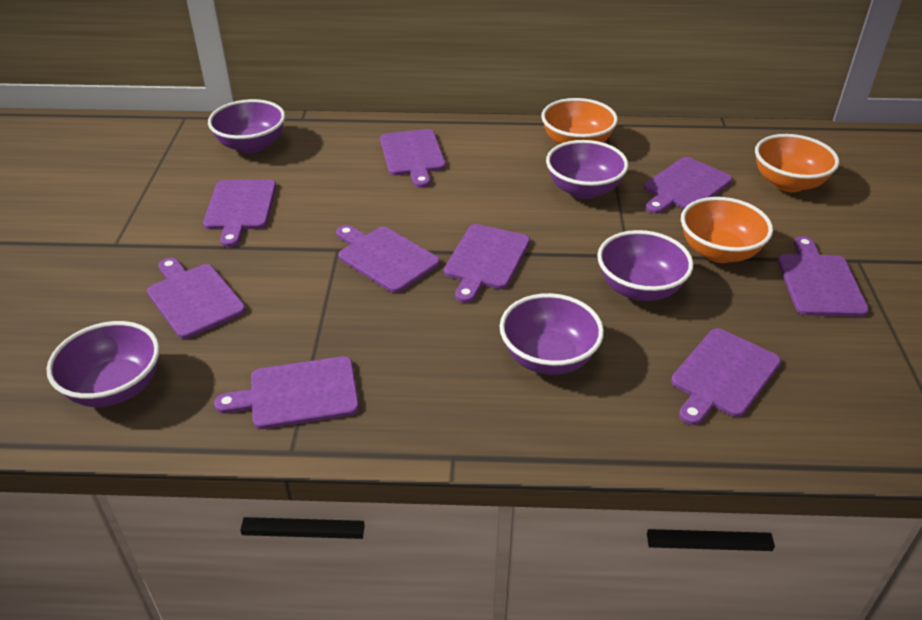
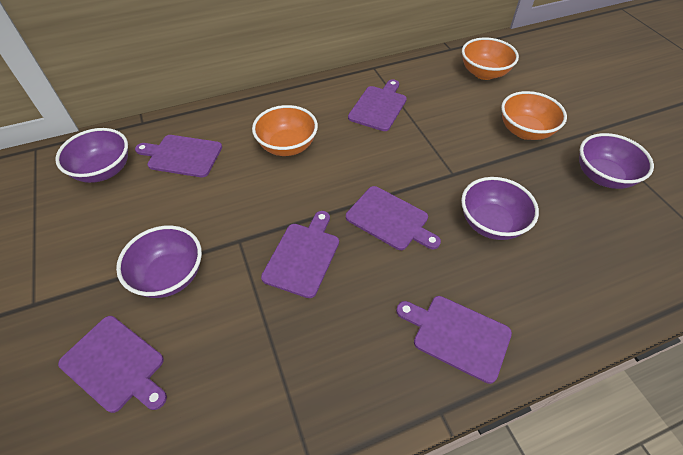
purple bowl: [46,321,160,407] [208,99,285,154] [500,293,604,375] [546,140,628,199] [597,230,693,301] = 5 -> [55,128,128,183] [116,225,202,298] [461,177,539,240] [579,133,654,189] = 4
purple cutting board: [147,258,246,339] [203,179,276,247] [214,356,359,429] [336,225,440,293] [380,129,446,188] [444,224,530,303] [644,157,732,214] [671,328,781,425] [778,236,869,317] = 9 -> [58,316,167,413] [135,135,222,177] [261,211,339,298] [346,186,441,250] [348,79,407,131] [396,296,512,384] = 6

